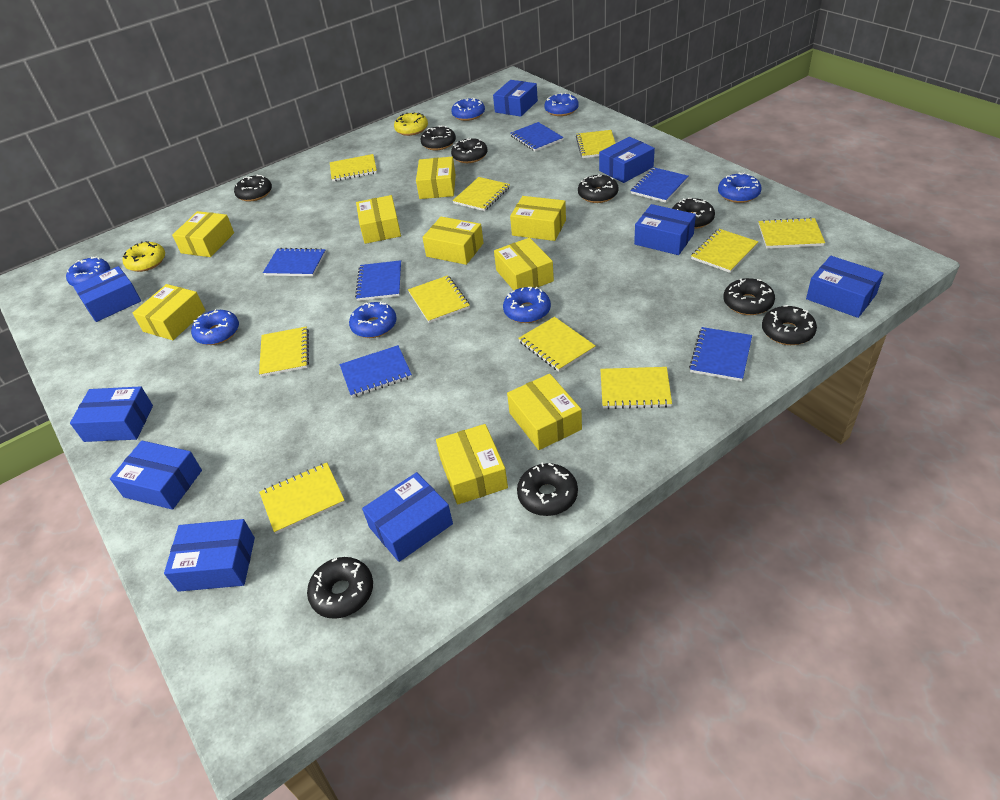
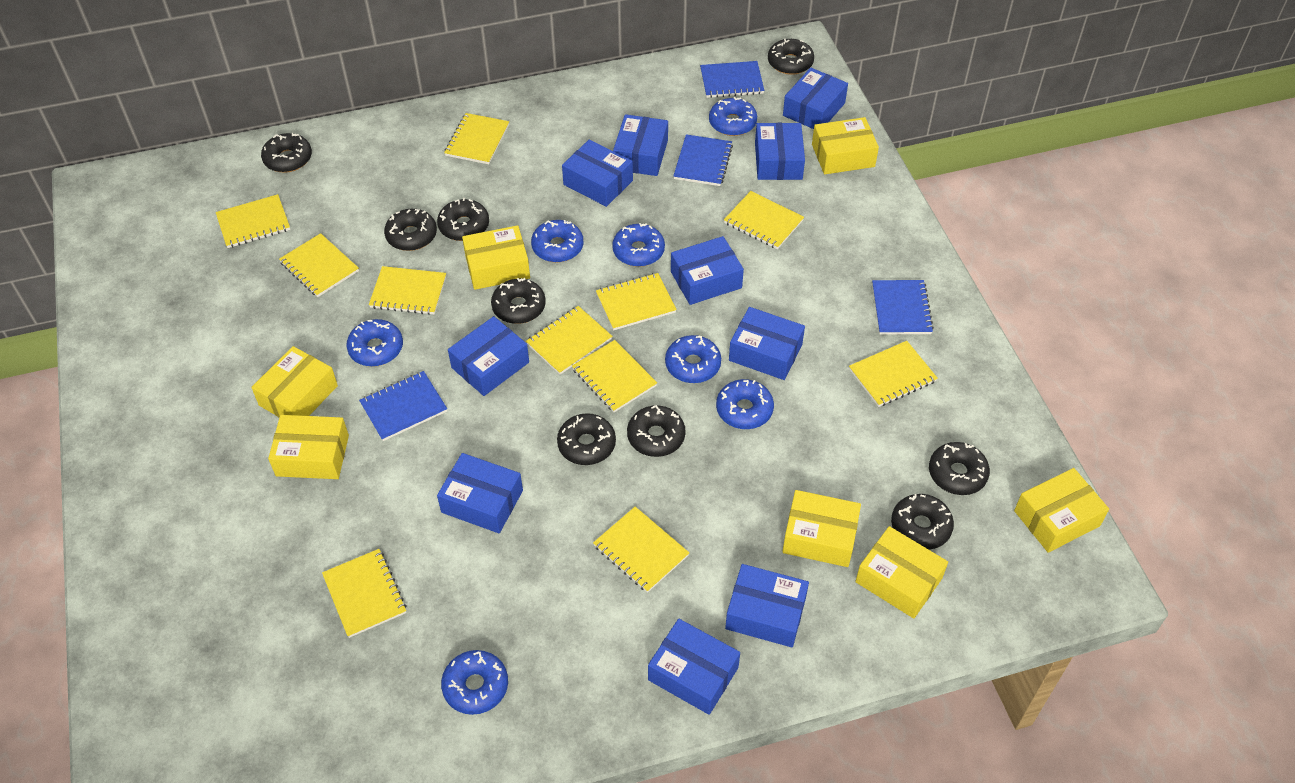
blue box: [70,386,153,442] [73,266,141,322] [110,441,202,510] [164,519,255,592] [362,472,453,562] [493,80,538,117] [599,137,655,183] [634,204,696,255] [806,256,884,318] = 9 -> [437,453,523,533] [448,316,529,396] [562,140,633,207] [613,114,668,176] [648,619,740,715] [671,236,744,305] [725,564,809,647] [729,307,805,380] [755,123,805,180] [783,68,848,129] = 10
blue notebook: [263,248,326,276] [340,345,412,397] [355,260,401,301] [510,122,564,151] [631,167,688,203] [689,327,752,381] = 6 -> [359,371,447,441] [674,134,733,186] [700,61,764,98] [872,280,934,335] = 4
yellow box: [133,284,205,340] [172,211,234,257] [356,195,401,244] [416,157,456,199] [422,217,484,265] [436,424,508,505] [494,238,554,290] [507,374,582,450] [510,196,566,241] = 9 -> [251,346,338,417] [268,415,349,479] [462,225,530,290] [782,490,861,567] [812,117,879,174] [855,526,948,618] [1014,468,1109,553] = 7
yellow donut: [122,241,165,272] [394,112,428,136] = 2 -> none = 0
yellow notebook: [259,327,309,377] [259,463,345,534] [330,154,377,182] [408,275,470,323] [453,177,510,211] [518,317,595,372] [576,130,616,158] [600,367,672,409] [691,229,758,273] [758,217,825,248] = 10 -> [216,194,290,248] [279,233,359,297] [322,549,407,638] [369,266,446,315] [444,113,509,164] [526,306,612,375] [572,340,657,412] [593,507,689,593] [596,273,677,330] [724,191,804,249] [849,341,938,407] = 11

